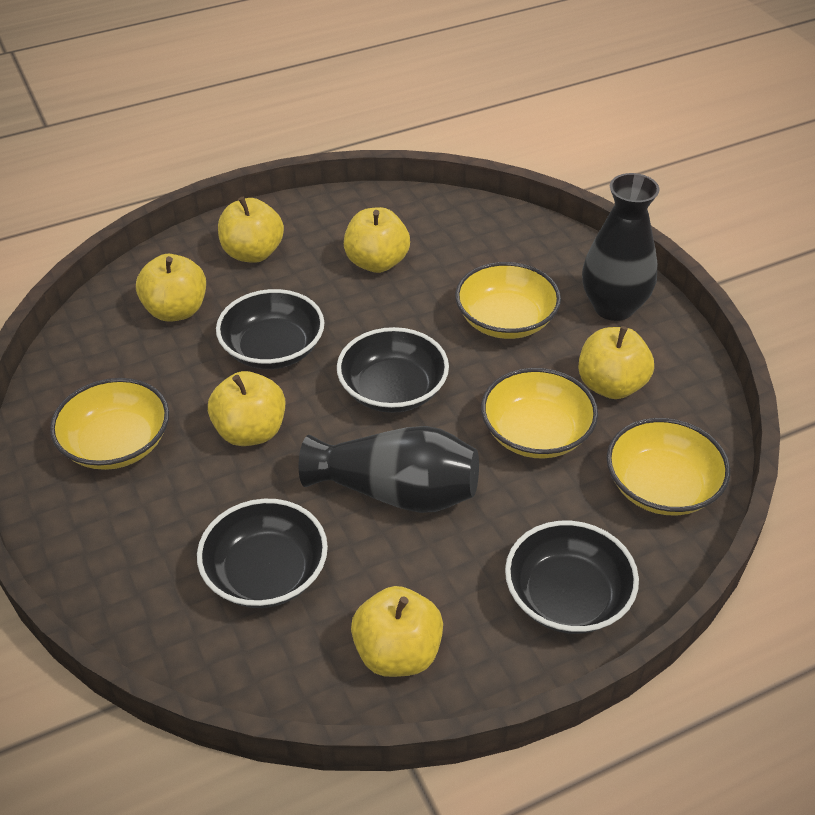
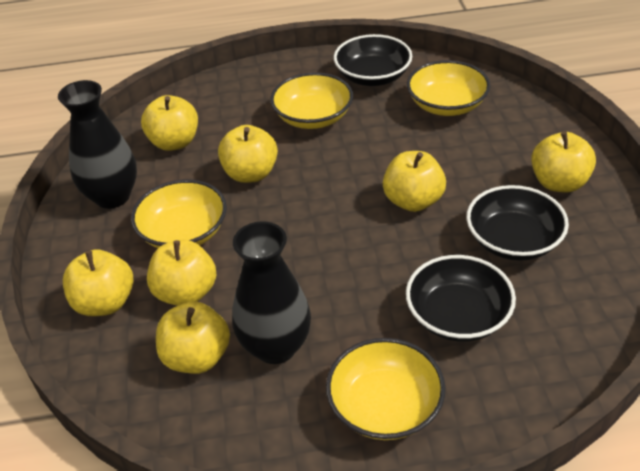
black bowl: [197,499,328,608] [216,289,324,369] [337,327,449,413] [505,521,639,634] = 4 -> [334,34,412,86] [406,255,516,342] [466,185,569,261] = 3
yellow apple: [136,254,206,322] [208,371,285,446] [218,197,284,263] [344,207,410,273] [351,586,443,677] [578,326,654,399] = 6 -> [63,249,133,316] [141,95,198,151] [147,240,216,306] [156,301,230,374] [218,125,278,183] [383,151,446,212] [531,131,596,192] = 7

